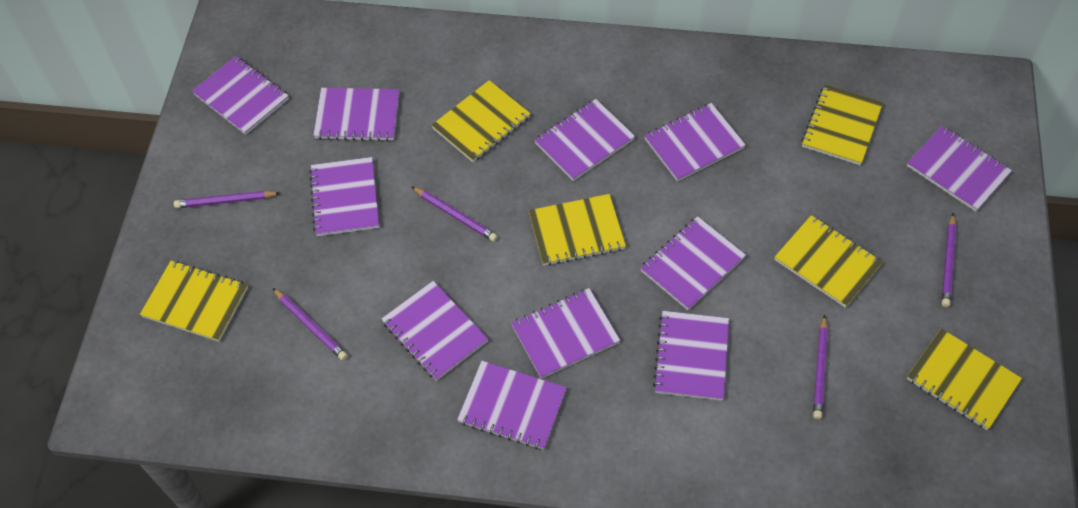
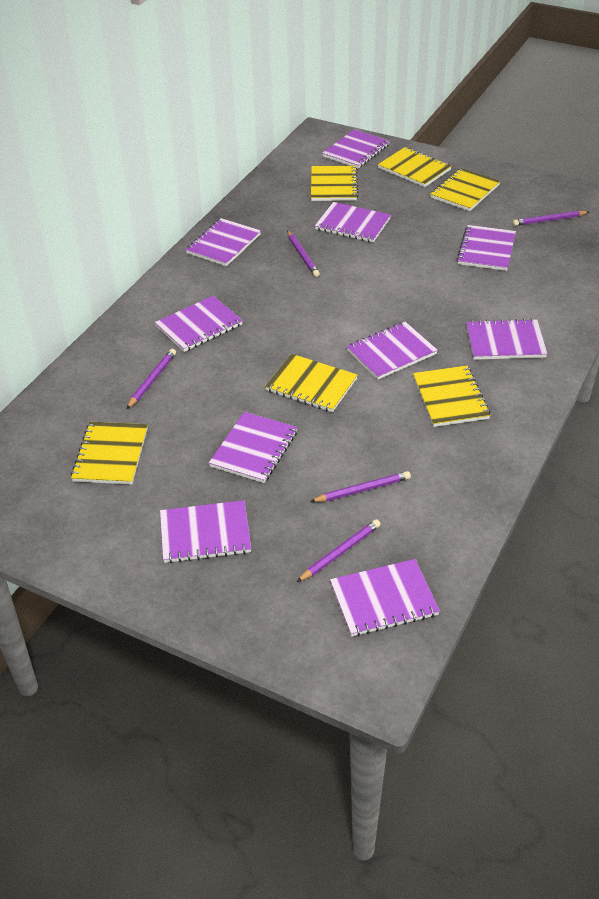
purple notebook: [192,56,289,135] [309,157,379,236] [313,88,399,141] [381,281,488,381] [457,361,567,450] [511,288,620,379] [534,99,635,181] [640,216,746,310] [644,103,746,182] [653,311,729,401] [907,126,1012,211] = 11 -> [155,296,243,352] [160,500,251,563] [186,218,261,266] [209,412,298,483] [315,202,391,243] [322,129,390,169] [330,559,440,637] [346,322,438,380] [457,225,516,271] [466,318,547,360] = 10

